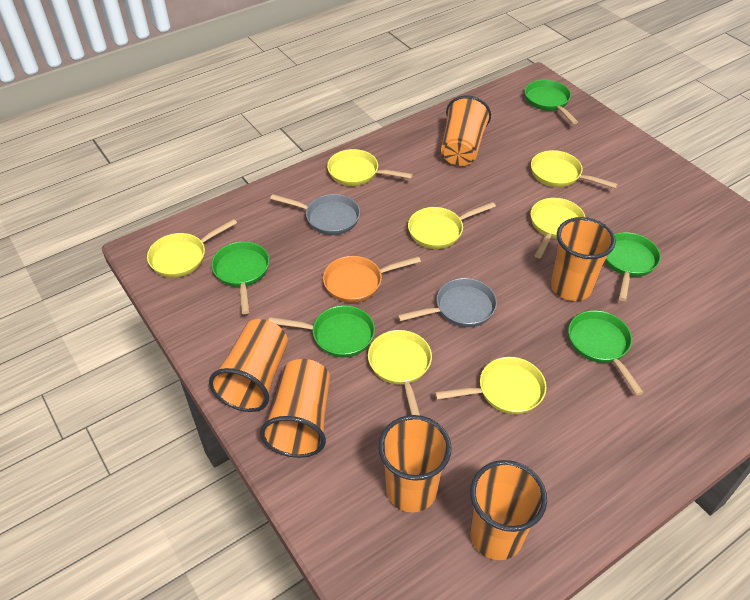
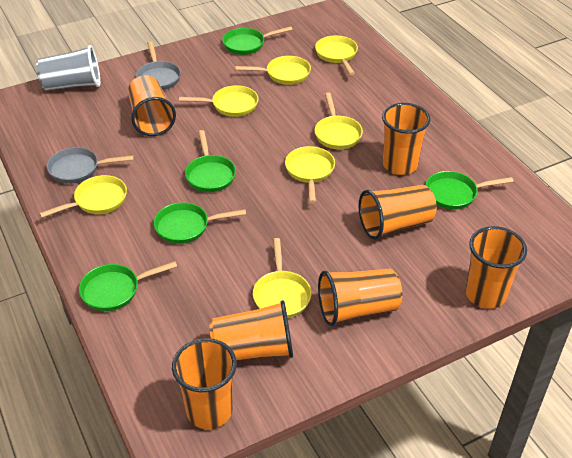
grey cup: none = 0 -> [36,45,100,91] = 1
orange cup: [209,319,288,412] [260,359,330,458] [378,415,452,513] [441,95,491,166] [470,460,547,560] [551,217,616,301] = 6 -> [128,75,176,136] [172,338,237,429] [209,300,293,361] [318,268,402,326] [359,185,437,240] [382,103,431,175] [465,226,527,309] = 7
orange pan: [323,256,421,303] = 1 -> none = 0

